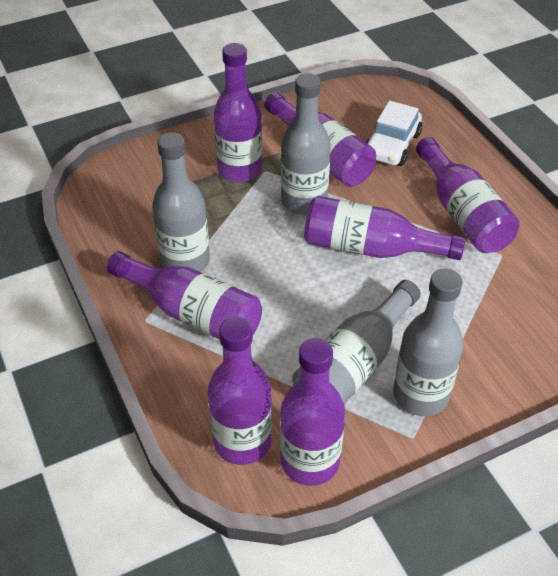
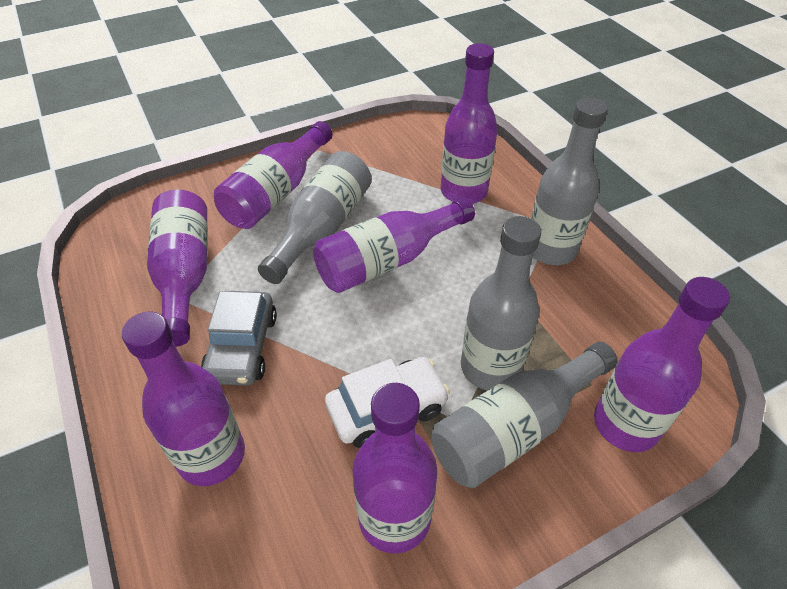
grey car: none = 0 -> [201,291,277,385] = 1

